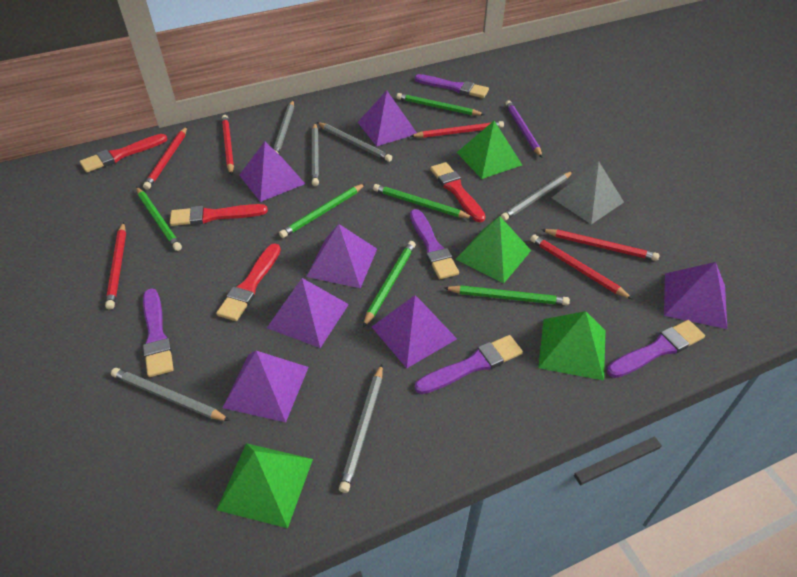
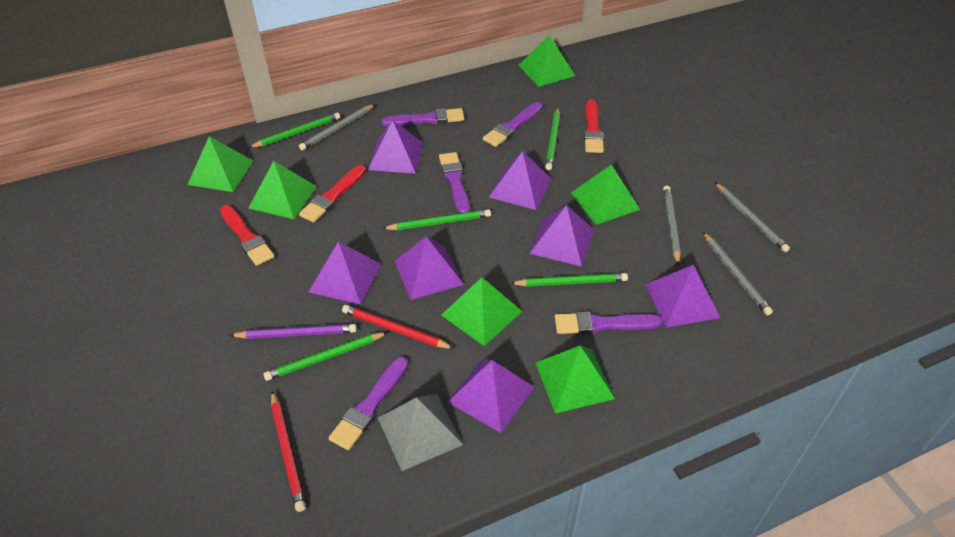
green pencil: [136,187,182,251] [279,184,365,238] [363,241,416,327] [373,184,473,218] [397,93,485,115] [444,285,570,305] = 6 -> [249,113,340,148] [263,332,388,381] [382,209,491,230] [510,273,628,287] [545,108,560,170] = 5
green pyramid: [217,443,313,528] [456,216,531,283] [457,121,522,179] [538,311,605,381] = 4 -> [187,136,253,192] [249,161,317,219] [441,278,522,346] [518,35,575,87] [535,346,615,414] [571,165,640,225] = 6
grey pencil: [111,368,230,421] [273,100,294,154] [312,123,319,186] [317,122,392,162] [339,364,383,493] [500,171,573,221] = 6 -> [299,104,375,150] [663,186,681,266] [703,232,773,316] [715,182,790,252] = 4
red brush: [80,134,167,172] [170,204,268,226] [216,243,281,321] [430,162,486,222] = 4 -> [220,205,275,266] [299,165,366,222] [584,100,604,153] = 3
red pencil: [105,222,126,310] [143,127,187,190] [222,115,234,175] [411,121,504,138] [530,234,633,300] [541,229,659,261] = 6 -> [271,391,306,512] [342,305,454,349] = 2

